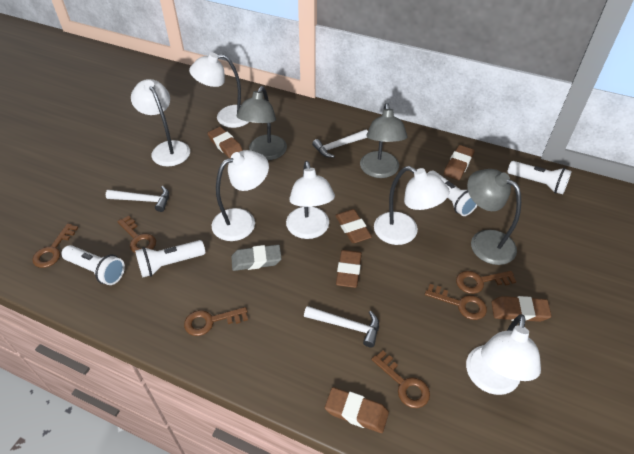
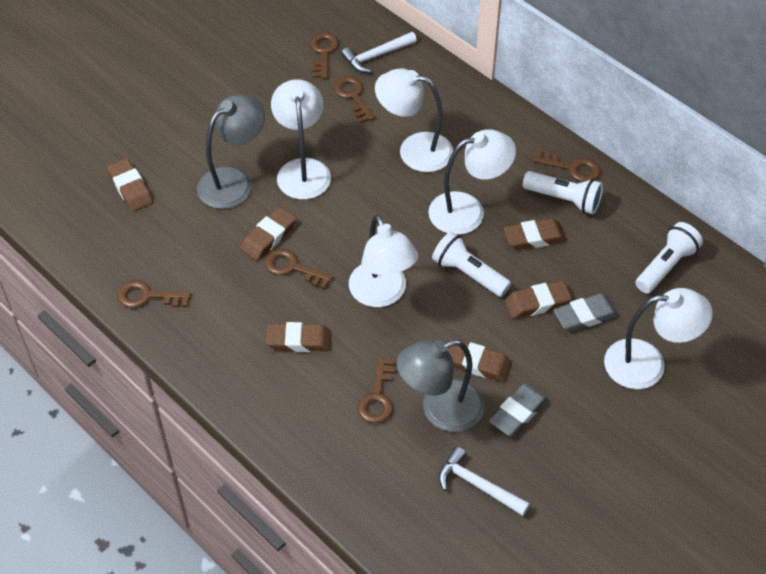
grey eraser: [231,245,282,271] = 1 -> [489,384,548,436] [553,294,618,332] = 2
grey lamp: [236,86,287,160] [360,103,408,178] [467,169,521,265] = 3 -> [197,95,265,209] [396,340,484,432] = 2
white flashlight: [61,245,125,285] [135,240,205,277] [428,171,477,216] [507,161,572,194] = 4 -> [432,232,511,297] [523,171,603,214] [635,222,703,293] = 3
white hammer: [106,186,169,212] [304,306,379,347] [312,130,368,158] = 3 -> [341,32,417,73] [438,446,530,516] = 2
white lamp: [131,79,190,166] [189,53,249,128] [212,150,269,241] [286,161,335,239] [374,166,450,245] [466,314,541,395] = 6 -> [271,80,331,199] [349,215,418,307] [375,68,453,172] [428,129,516,235] [604,288,713,389] = 5

